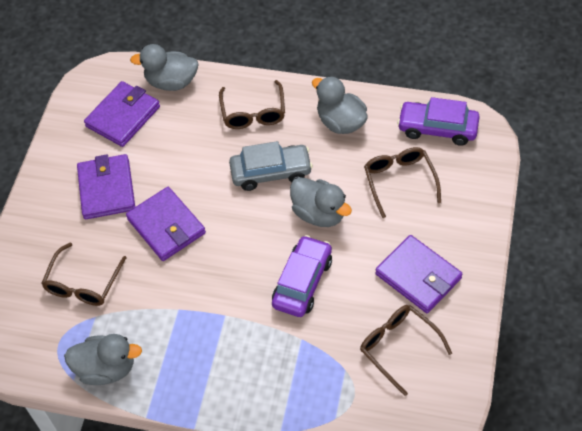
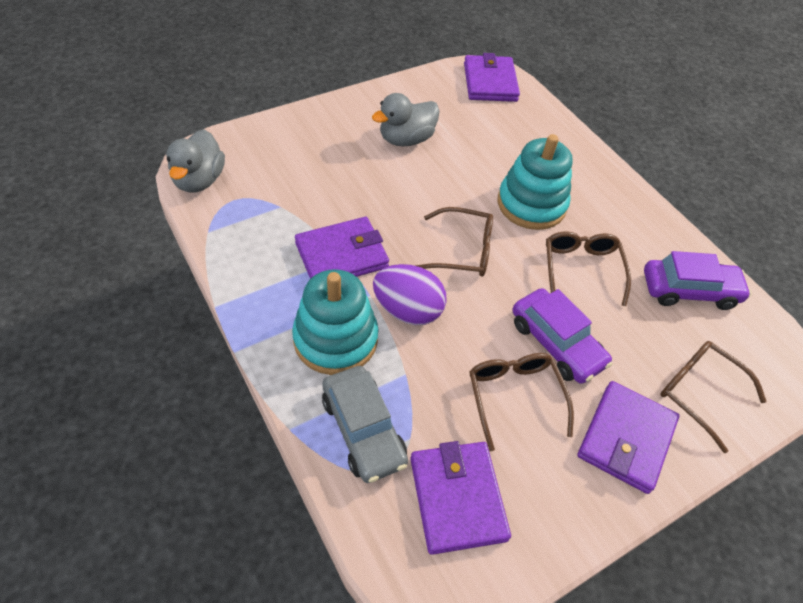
grey duck: [64,334,142,385] [130,44,199,91] [290,177,352,227] [312,76,368,134] = 4 -> [166,129,225,192] [372,93,440,146] = 2
purple egg: none = 0 -> [373,264,446,325] = 1
turquoise stacking toy: none = 0 -> [292,269,378,375] [497,134,573,230] = 2

